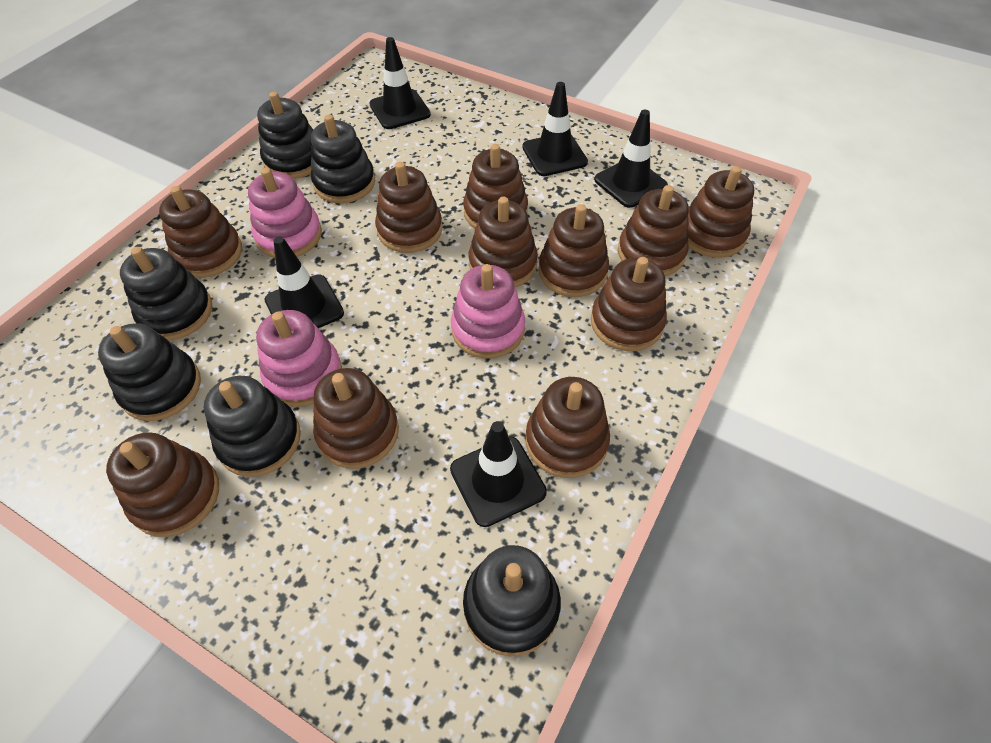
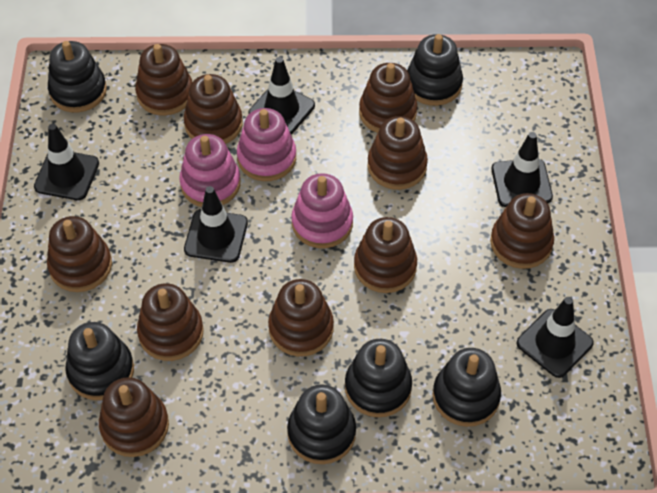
brown stacking toy: [106,432,219,537] [159,186,242,278] [313,368,399,469] [375,162,442,253] [463,144,528,229] [469,197,538,287] [526,377,610,478] [539,204,609,297] [591,257,667,351] [618,185,689,276] [688,166,754,258] = 11 -> [47,216,112,292] [99,377,169,457] [135,44,192,116] [137,283,204,361] [184,74,243,144] [268,279,334,356] [354,217,417,293] [359,63,417,133] [367,116,428,190] [490,193,554,269] = 10

